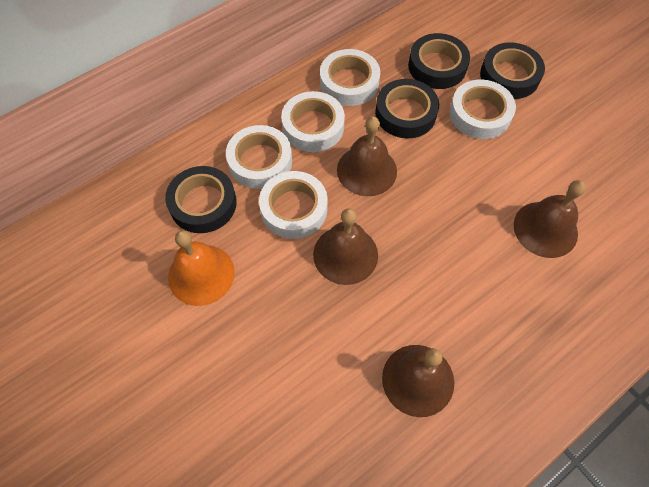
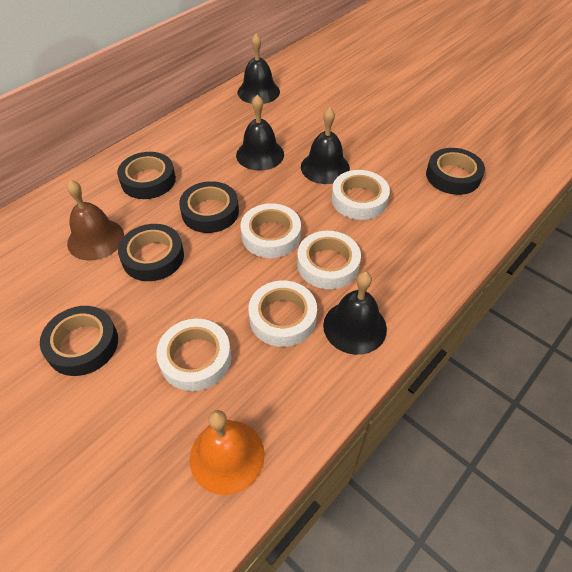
black bell: none = 0 -> [236,95,284,171] [238,34,280,104] [301,107,350,184] [323,271,387,355] = 4
black tape: [165,166,237,233] [375,79,439,138] [408,33,470,89] [480,42,545,99] = 4 -> [40,306,118,376] [117,152,176,199] [118,224,184,281] [179,181,239,233] [426,148,485,195] = 5
brown bell: [313,208,378,285] [337,116,397,196] [382,345,454,417] [514,180,586,258] = 4 -> [67,180,124,260] = 1

